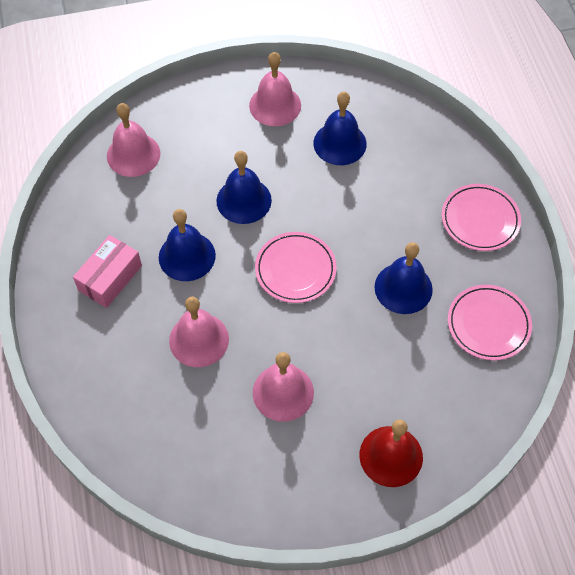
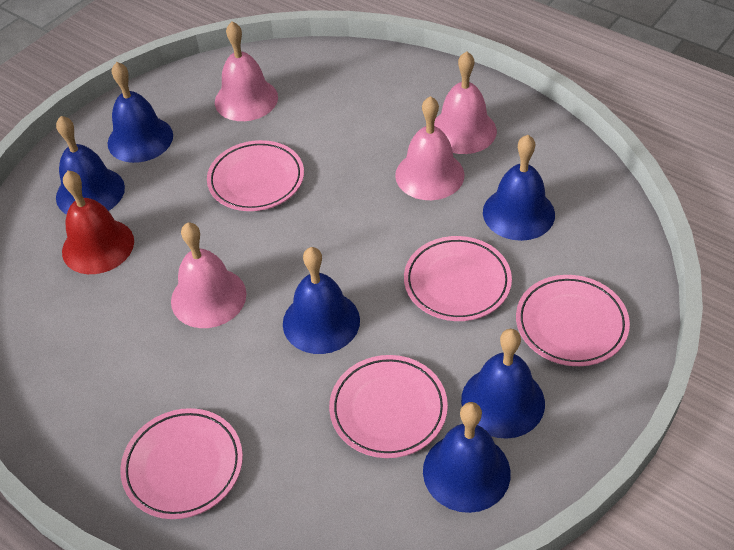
blue bell: [159,209,216,281] [216,151,272,224] [313,91,367,165] [374,242,433,314] = 4 -> [56,116,125,214] [108,62,173,163] [283,247,360,354] [423,402,511,513] [461,329,545,439] [483,135,555,241] = 6
pink box: [73,235,142,308] = 1 -> none = 0
pink plate: [255,232,336,303] [442,184,521,251] [448,285,532,361] = 3 -> [120,408,243,519] [207,140,304,211] [329,355,448,458] [404,236,512,321] [516,275,630,366] = 5

